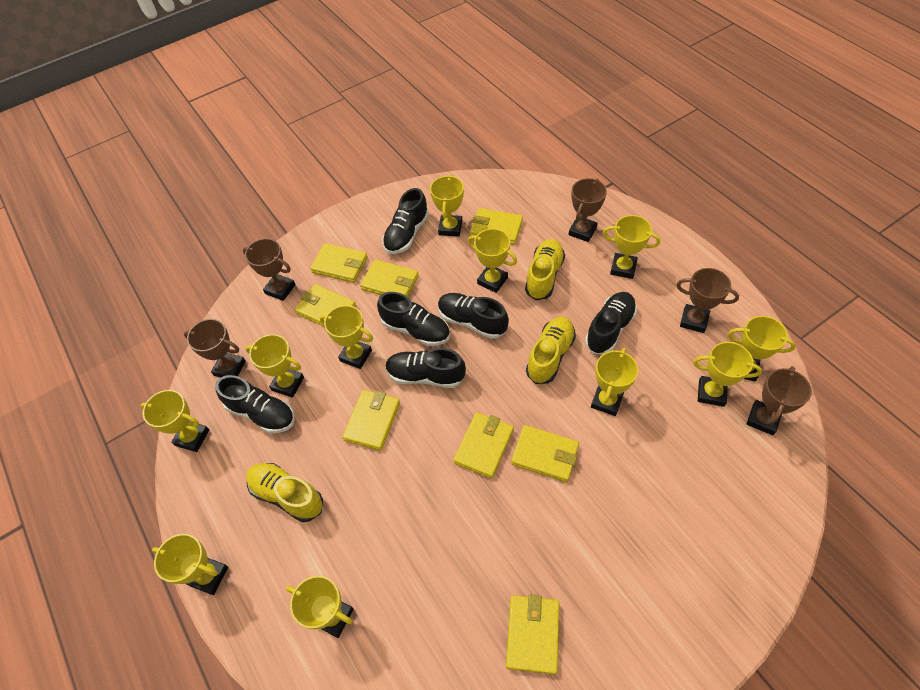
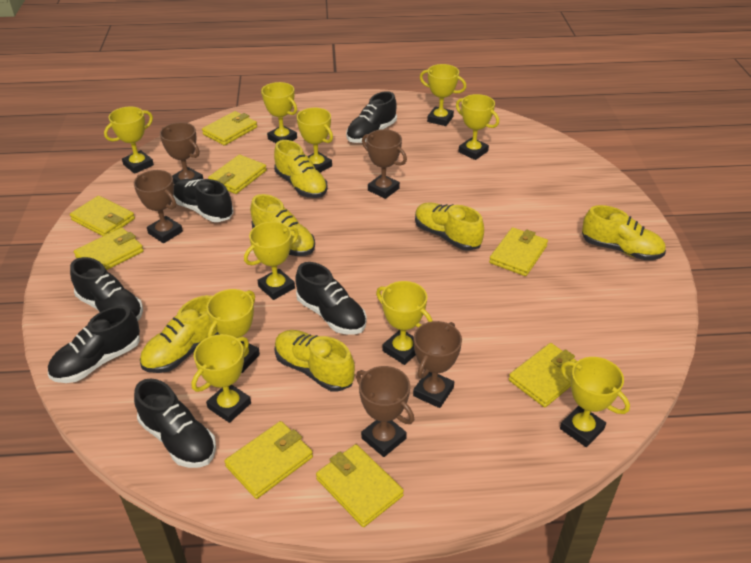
yellow shoe: [246,463,323,522] [525,239,565,300] [526,317,576,384] = 3 -> [140,295,219,373] [250,194,315,256] [274,140,328,198] [274,330,355,392] [415,202,484,251] [582,205,666,260] = 6
yellow trophy: [140,390,209,452] [152,534,228,595] [245,334,304,398] [286,576,354,638] [320,305,373,369] [430,175,464,237] [468,229,517,293] [591,348,638,416] [603,215,660,279] [693,342,762,407] [728,316,796,382] = 11 -> [104,107,154,174] [191,334,251,423] [207,289,260,373] [244,221,299,300] [261,82,297,143] [297,108,333,172] [376,281,433,365] [420,64,466,126] [456,94,499,160] [560,357,630,447] = 10

